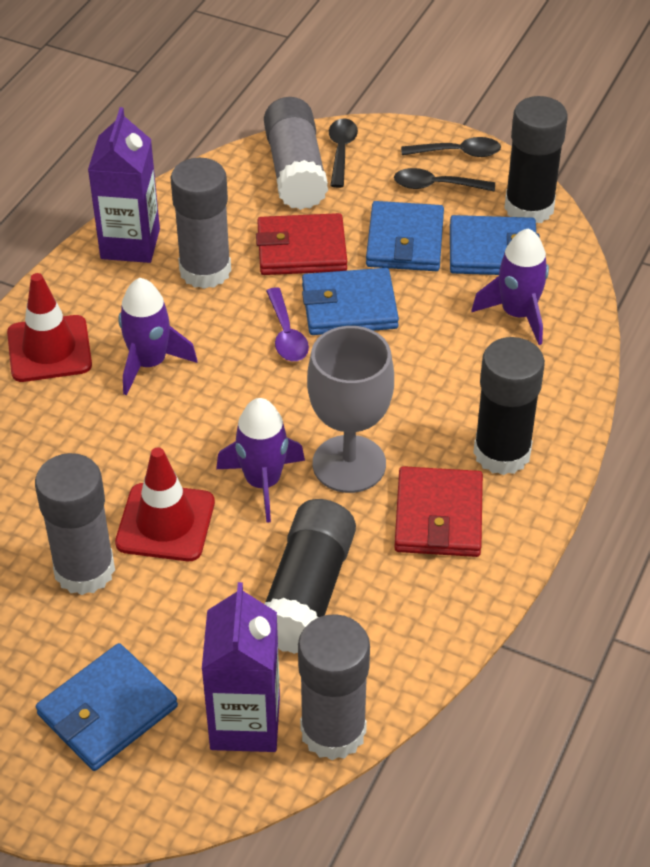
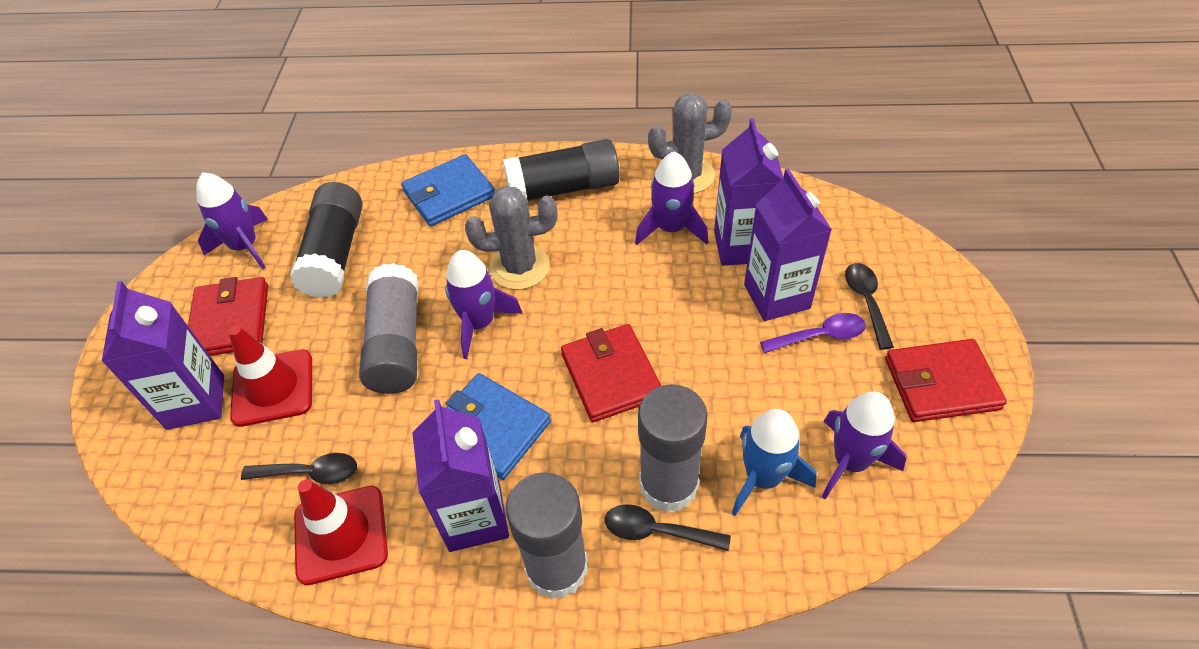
black glue stick: [265,499,356,654] [473,337,545,475] [504,96,567,223] = 3 -> [290,182,362,298] [503,139,620,201] = 2
blue rocket: none = 0 -> [732,409,816,516] = 1
blue wallet: [36,643,178,771] [302,268,399,335] [366,201,444,271] [450,215,540,275] = 4 -> [401,154,495,227] [445,373,551,480] = 2
grey cactus: none = 0 -> [465,186,558,290] [648,93,732,193] = 2
grey glue stick: [35,453,115,595] [170,158,231,289] [264,97,328,210] [298,614,370,760] = 4 -> [359,263,419,394] [506,472,588,599] [638,384,708,512] = 3
grey goblet: [307,326,394,493] = 1 -> none = 0
purple carton: [88,107,160,263] [202,582,280,752] = 2 -> [102,281,224,430] [412,399,509,552] [714,118,783,266] [744,168,832,321] = 4
purple rocket: [118,278,197,395] [216,398,305,523] [471,228,549,345] = 3 -> [196,172,268,269] [445,250,523,359] [635,152,708,245] [822,391,906,499] = 4
red wallet: [256,213,347,275] [394,466,483,557] = 2 -> [188,277,268,356] [561,324,661,422] [885,339,1007,422] = 3

